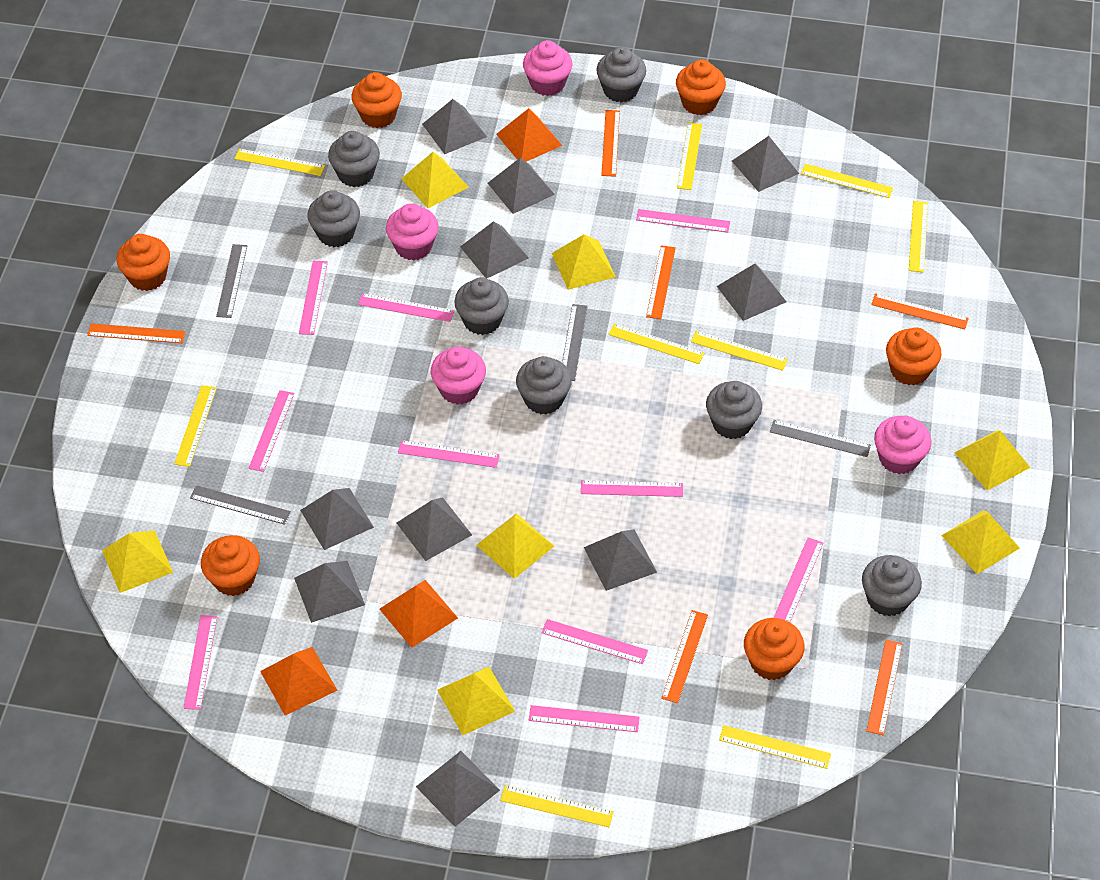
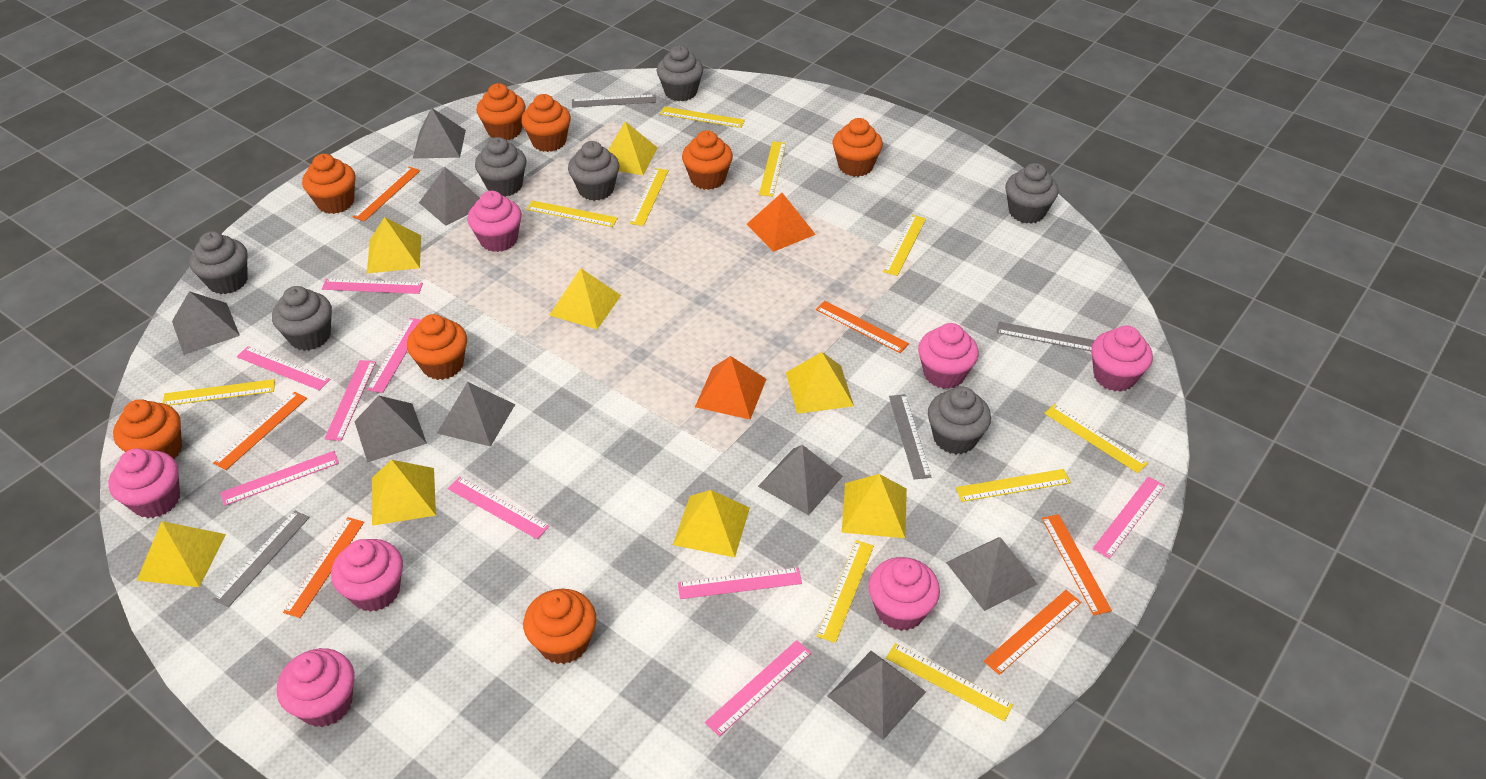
grey pyramid: [294,561,365,623] [300,488,374,550] [397,497,472,561] [416,751,500,827] [422,99,487,154] [460,221,529,279] [488,157,555,214] [584,530,657,591] [717,264,787,321] [732,136,799,192] = 10 -> [172,291,240,355] [354,396,427,463] [413,108,466,158] [419,167,480,226] [437,382,515,447] [758,445,843,516] [828,651,926,740] [946,537,1038,611] = 8
orange cupcake: [117,234,170,291] [201,535,260,596] [352,72,402,128] [676,59,726,115] [744,618,805,680] [886,327,942,386] = 6 -> [113,399,182,460] [302,154,355,214] [407,314,467,380] [477,83,526,140] [521,94,571,152] [523,589,596,664] [682,130,733,190] [832,118,883,177] = 8
orange pyramid: [260,647,338,715] [380,580,458,648] [496,108,562,162] = 3 -> [695,356,766,419] [747,193,816,252] = 2
pink cupcake: [386,203,439,261] [431,347,486,405] [523,40,573,96] [874,416,932,474] = 4 -> [109,448,180,518] [277,648,354,727] [331,539,403,612] [467,191,522,252] [868,557,940,631] [918,323,979,389] [1091,326,1153,392] = 7
pink ruler: [184,615,217,710] [249,390,294,472] [299,260,328,335] [358,293,454,322] [398,440,500,468] [529,705,640,732] [541,619,648,664] [581,480,683,497] [636,209,730,232] [774,537,823,622] = 10 -> [220,451,339,506] [237,346,330,391] [322,278,423,294] [324,360,376,441] [367,318,421,393] [448,477,549,539] [678,567,802,599] [705,640,812,737] [1093,476,1165,559] = 9
yellow pyramid: [102,530,173,593] [401,152,469,208] [437,667,515,735] [477,513,554,579] [552,234,616,290] [941,510,1020,574] [954,430,1031,491] = 7 -> [137,521,226,587] [367,217,421,273] [372,460,436,526] [550,268,621,329] [608,121,658,175] [673,490,750,557] [786,352,854,414] [842,474,907,538] = 8
yellow ruler: [174,385,217,467] [234,149,325,176] [500,785,614,827] [608,323,704,364] [677,123,702,190] [691,331,788,371] [719,725,831,769] [801,164,893,198] [909,201,928,273] = 9 -> [163,379,275,406] [527,200,618,227] [630,168,669,226] [660,106,745,128] [759,141,786,197] [817,540,874,643] [883,215,926,276] [886,643,1013,721] [956,469,1071,502] [1044,404,1148,473] = 10

